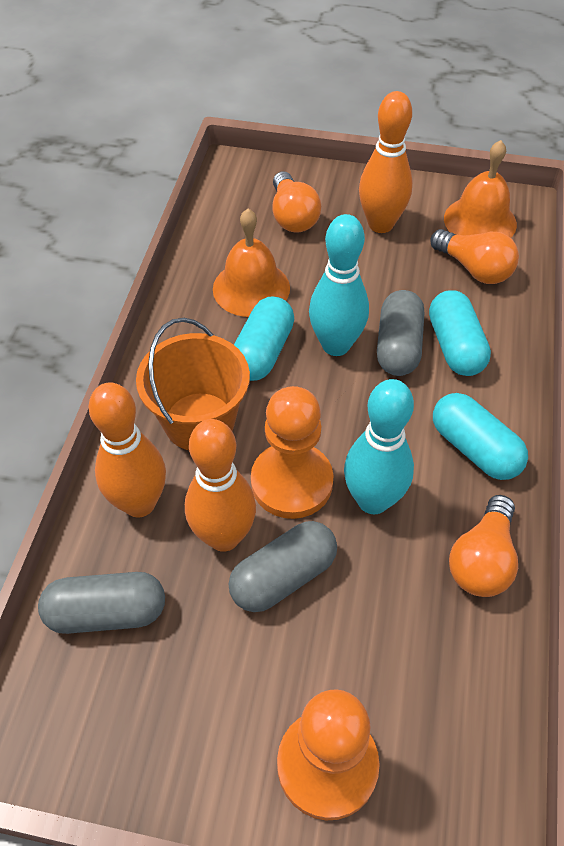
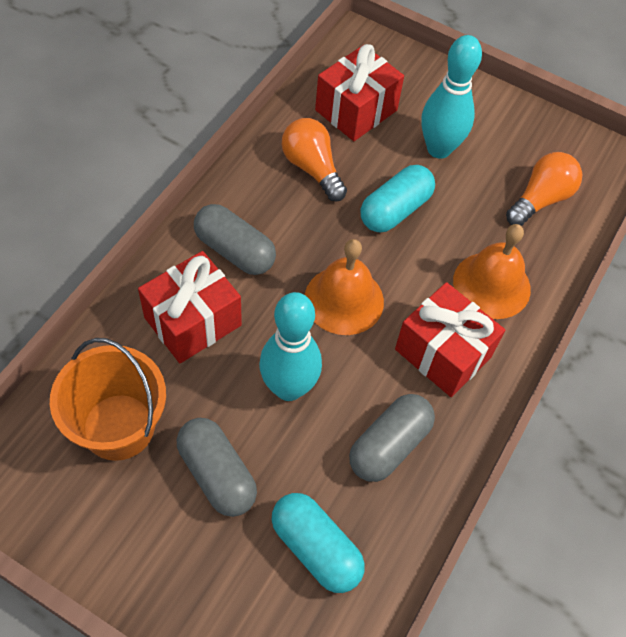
orange bowling pin: [88,382,166,517] [185,419,256,552] [359,91,413,233] = 3 -> none = 0
orange light bulb: [272,171,321,233] [430,229,519,284] [449,495,518,597] = 3 -> [282,118,347,201] [506,152,582,226] = 2
orange pawn: [251,386,334,519] [277,689,380,821] = 2 -> none = 0
red gift: none = 0 -> [138,251,242,363] [315,44,404,141] [395,282,505,397] = 3
turquoise capsule: [234,297,294,381] [429,290,491,376] [433,393,528,480] = 3 -> [272,493,365,593] [361,165,435,232] = 2

